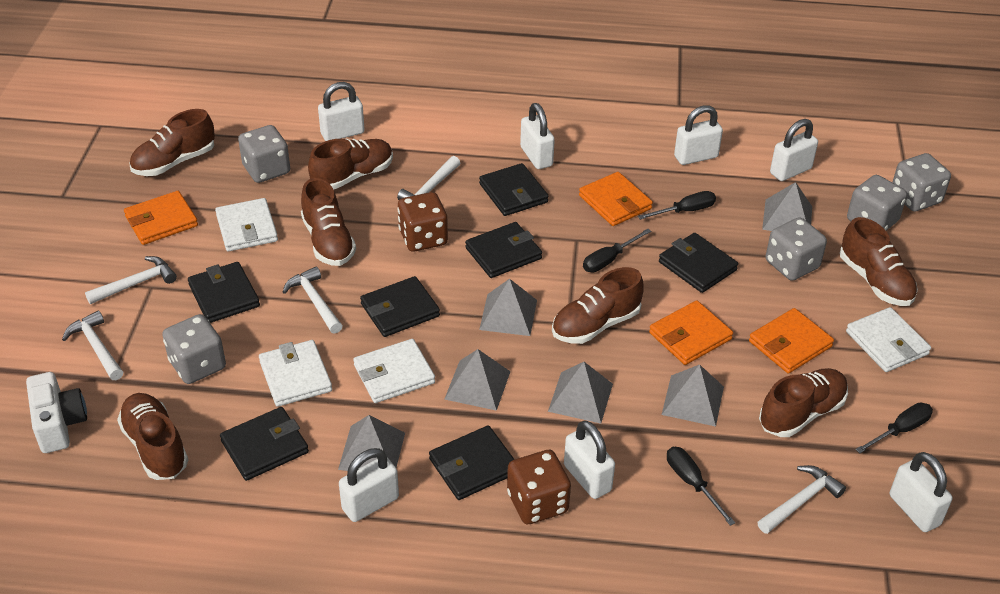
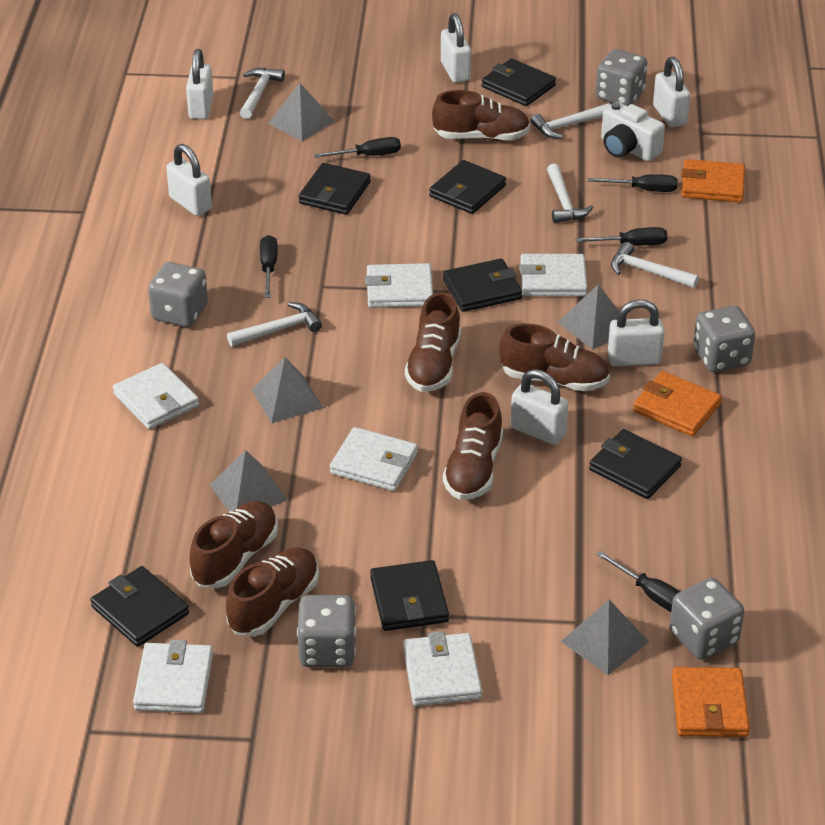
black screwdriver: [583,229,651,272] [638,191,716,220] [667,447,735,526] [855,403,933,453] = 4 -> [260,235,278,298] [314,137,401,158] [575,227,667,245] [588,174,678,192] [596,551,681,612] = 5
brown dice: [397,192,448,252] [507,450,571,524] = 2 -> none = 0
brown shoe: [117,393,188,480] [130,109,215,176] [301,178,356,266] [308,139,393,190] [552,267,644,344] [759,368,848,437] [840,217,918,306] = 7 -> [190,501,278,588] [226,547,319,636] [405,292,461,392] [432,90,530,141] [443,392,503,500] [499,323,610,391] = 6
grey pyramid: [338,415,405,471] [445,349,511,411] [479,279,537,336] [548,362,613,424] [662,365,724,427] [762,182,812,231] = 6 -> [210,450,288,512] [251,357,323,423] [268,83,335,141] [558,284,619,350] [561,600,649,675] = 5
orange wallet: [124,191,198,245] [579,172,653,226] [649,300,733,365] [749,308,834,374] = 4 -> [633,371,722,436] [672,667,750,737] [681,159,745,202] = 3
white padlock: [318,82,365,141] [339,448,399,522] [520,103,555,169] [564,420,615,499] [674,105,723,165] [770,119,818,181] [890,452,952,532] = 7 -> [166,144,212,216] [186,49,213,119] [441,13,471,83] [511,369,568,445] [608,299,665,366] [653,57,690,128] = 6
white wallet: [215,198,278,251] [259,340,332,407] [353,339,435,403] [846,307,931,372] = 4 -> [113,363,199,429] [133,640,213,713] [330,427,418,491] [365,263,433,308] [403,631,482,706] [519,254,587,296] = 6

